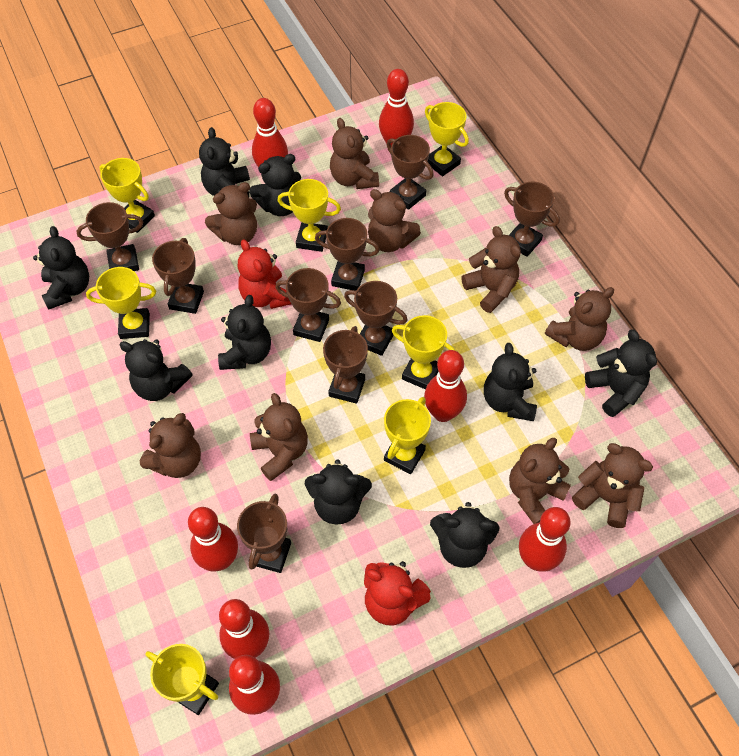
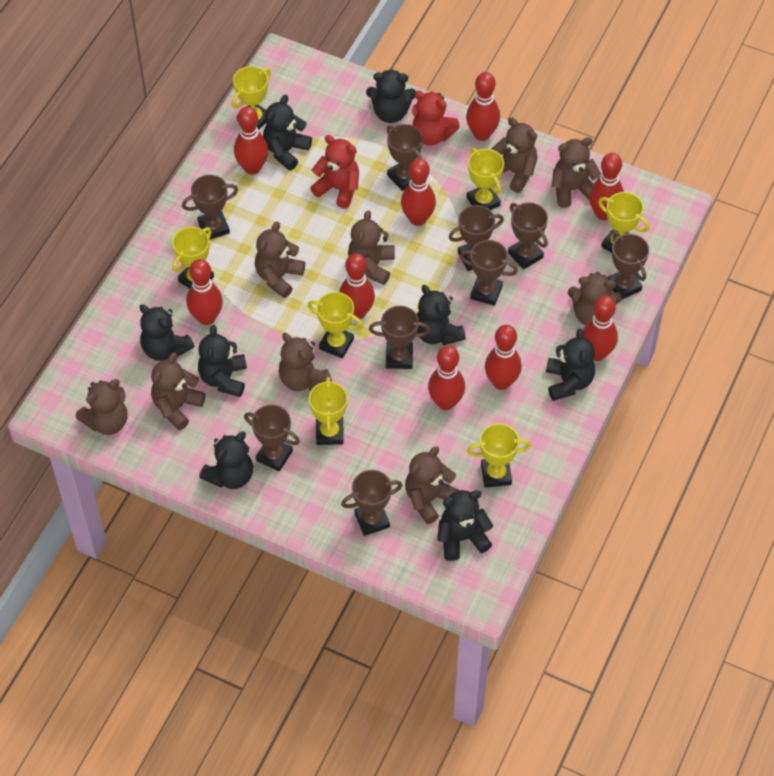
black teddy bear: [33,226,89,310] [119,339,193,401] [199,127,250,197] [218,295,271,370] [249,154,301,216] [305,460,372,525] [430,502,499,568] [484,343,537,421] [585,329,657,417] = 9 -> [139,304,194,361] [198,325,247,397] [199,431,253,489] [263,95,312,170] [366,69,416,123] [417,285,466,345] [437,490,493,561] [546,328,595,401] = 8
red bowling pin: [188,507,238,572] [219,599,269,659] [229,655,280,715] [252,98,288,167] [379,69,414,146] [424,350,467,422] [519,507,571,572] = 7 -> [186,259,223,325] [234,106,268,175] [339,253,375,319] [401,158,436,226] [428,345,465,410] [466,72,500,141] [485,325,522,390] [583,295,618,361] [589,153,624,220] = 9

